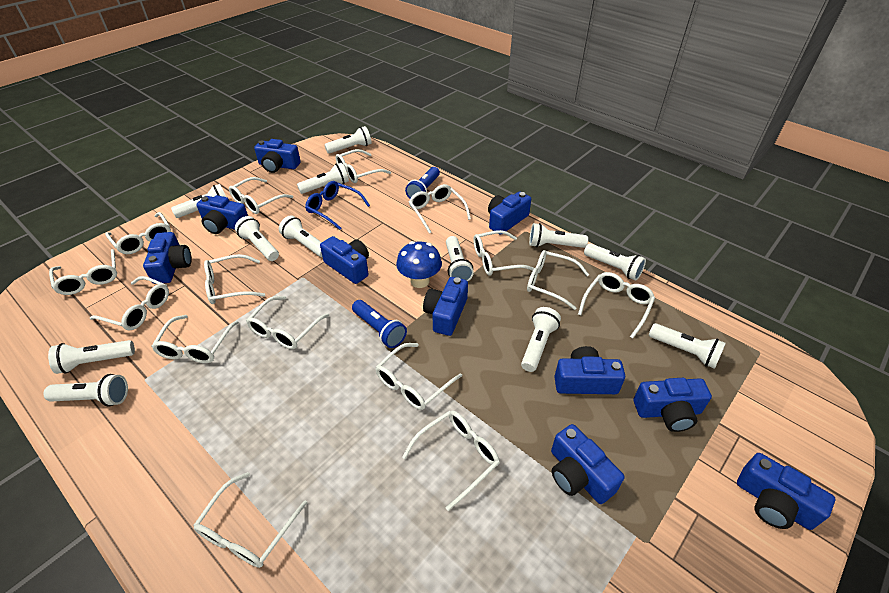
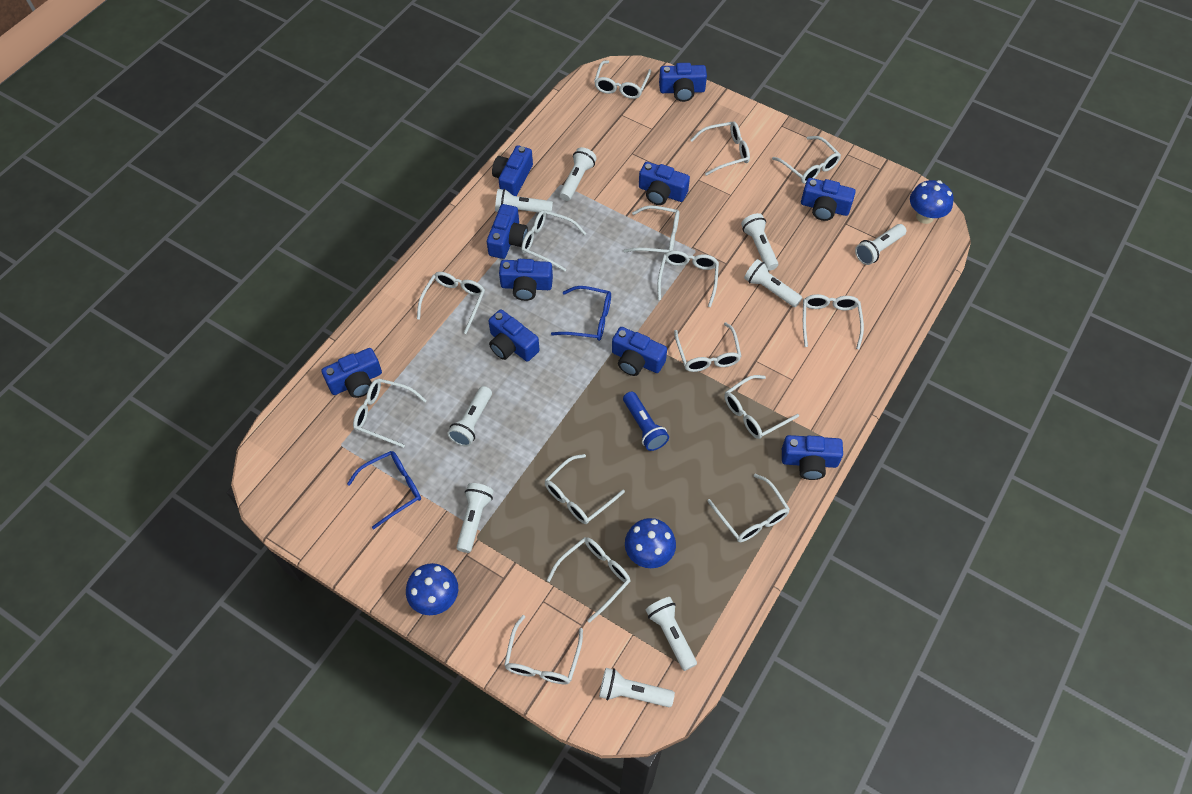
blue flashlight: [352,300,407,348] [405,167,440,199] = 2 -> [623,391,669,451] = 1
blue glasses: [305,181,370,230] = 1 -> [347,451,421,529] [551,286,611,341] = 2
blue mushroom: [396,241,442,288] = 1 -> [406,563,458,615] [625,518,676,568] [910,180,953,224] = 3
white flashlight: [43,374,128,406] [48,340,135,374] [171,184,226,218] [235,216,279,261] [279,216,322,257] [297,163,349,194] [324,126,372,154] [446,236,474,281] [521,307,561,372] [529,223,588,248] [584,243,646,281] [649,323,726,369] = 12 -> [448,386,492,446] [456,483,494,553] [495,189,553,212] [560,147,597,201] [599,668,675,707] [646,597,697,671] [741,213,778,271] [744,259,802,307] [855,224,906,265] = 9

